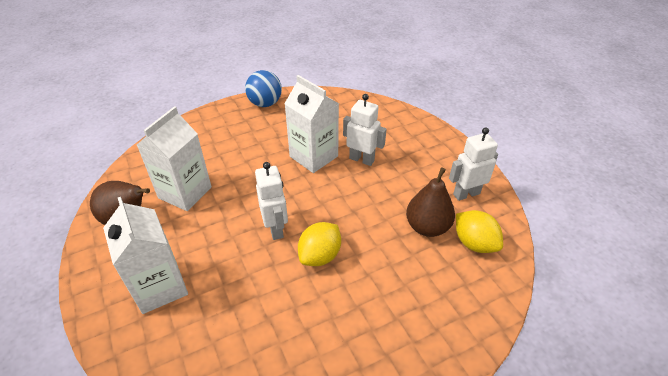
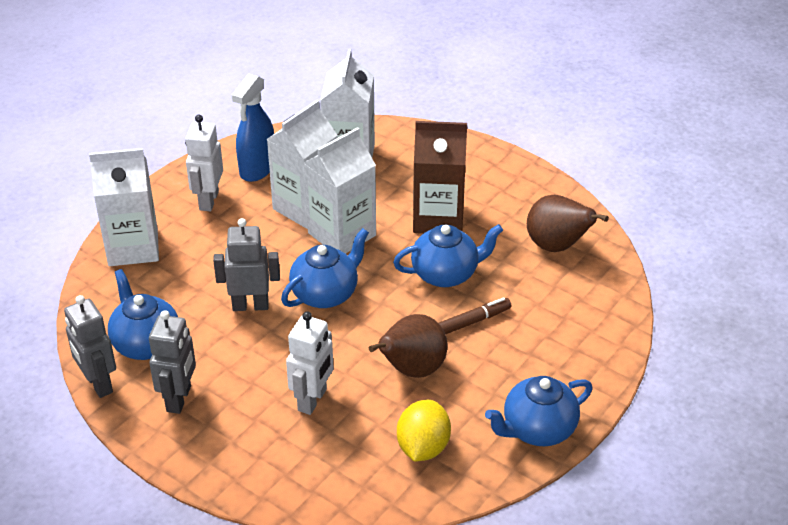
blue ball: [245,70,282,107] = 1 -> none = 0
blue spray bottle: none = 0 -> [231,74,274,182] = 1
blue teapot: none = 0 -> [108,269,178,360] [281,228,369,308] [393,224,503,287] [485,376,593,446] = 4
brown carton: none = 0 -> [413,121,467,233] = 1
brown marker: none = 0 -> [438,297,511,335] = 1
grey robot: none = 0 -> [64,295,116,398] [149,310,196,414] [213,218,280,311] = 3
white carton: [103,197,188,314] [137,106,212,211] [284,75,339,173] = 3 -> [89,148,159,266] [267,100,338,229] [304,127,376,254] [320,49,375,157] = 4
white robot: [255,162,288,240] [343,94,387,166] [449,127,498,201] = 3 -> [185,115,223,211] [286,311,334,415] = 2
yellow lemon: [298,222,341,266] [456,210,503,253] = 2 -> [397,400,451,462] = 1

